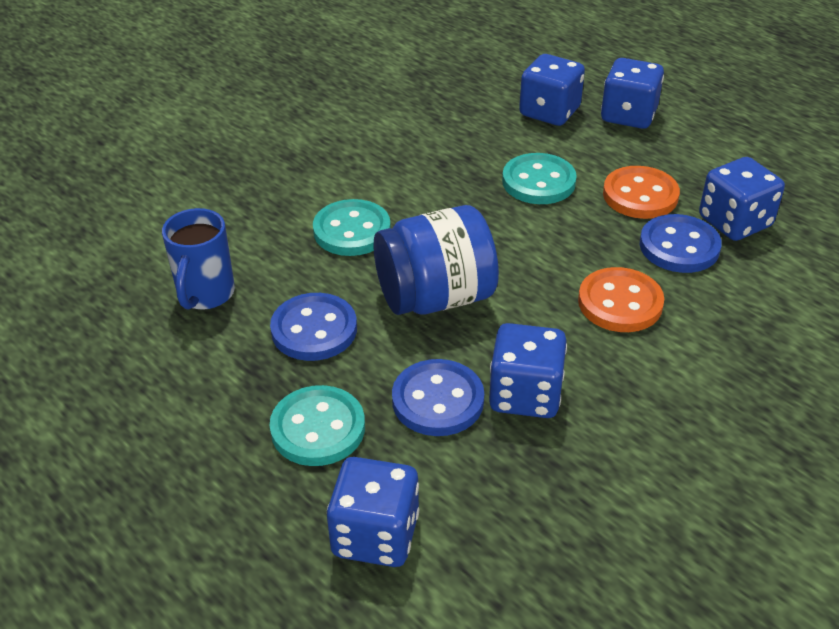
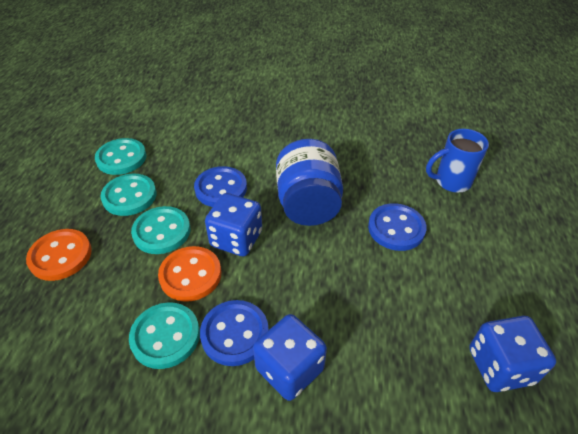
blue dice: [327,457,419,567] [489,323,567,418] [519,54,585,126] [601,58,664,129] [699,157,785,241] = 5 -> [205,193,262,257] [253,314,327,401] [469,316,556,392] = 3
turquoise button: [270,385,365,466] [313,199,391,256] [502,153,577,204] = 3 -> [95,138,146,175] [101,174,157,216] [129,302,200,369] [131,206,190,254] = 4

